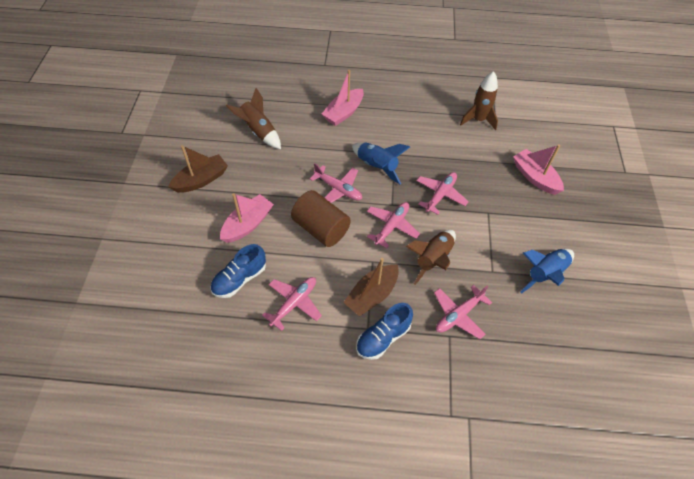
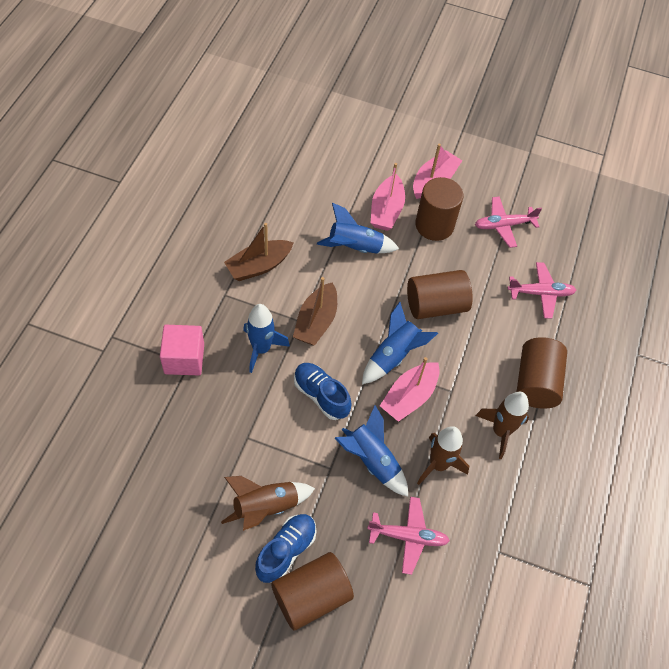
blue rocket: [352,143,410,184] [520,249,574,293] = 2 -> [243,304,290,373] [317,203,399,253] [335,405,408,497] [362,302,438,384] = 4
brown cylinder: [291,190,351,247] = 1 -> [271,552,354,630] [407,270,473,319] [415,177,463,241] [517,337,567,409] = 4
pink cube: none = 0 -> [160,325,204,375] = 1
pink plane: [262,277,322,331] [310,163,362,203] [367,202,420,248] [416,172,469,215] [434,285,492,339] = 5 -> [367,497,450,575] [475,196,542,248] [507,262,576,319] = 3

